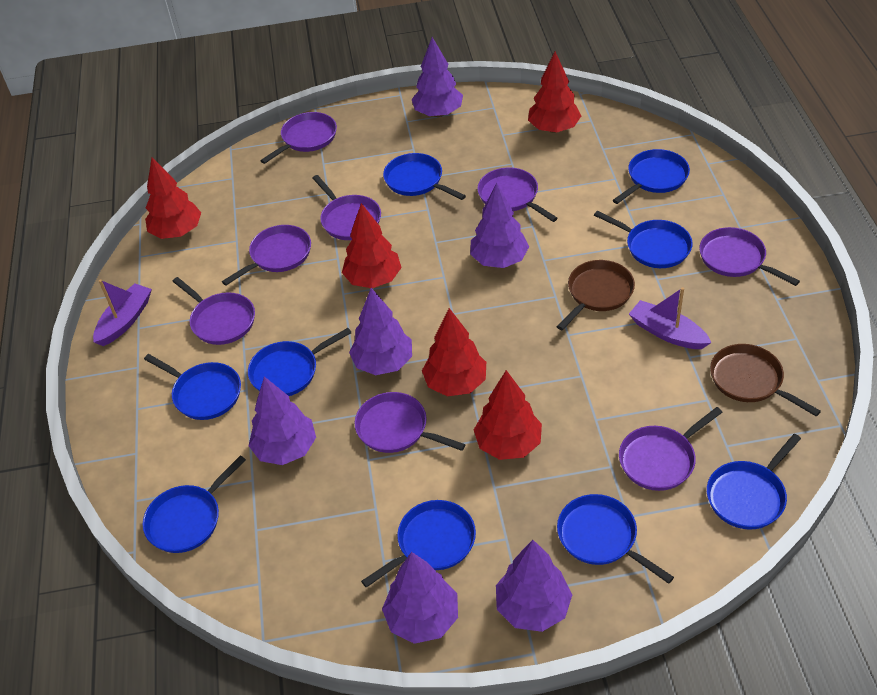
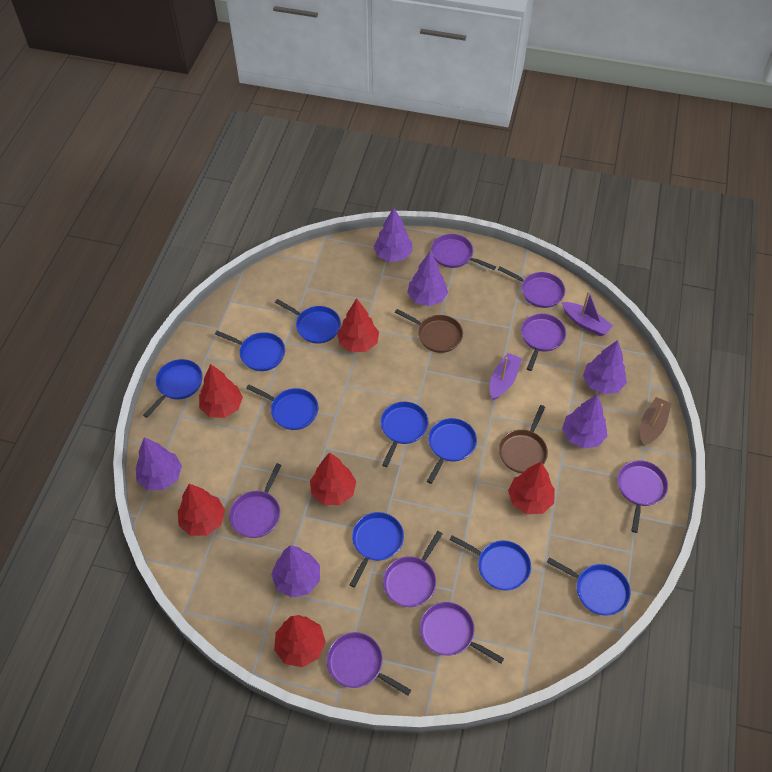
brown boat: none = 0 -> [640,397,671,446] = 1
red tree: [145,157,201,239] [342,203,402,288] [422,308,486,396] [474,370,542,460] [528,52,581,133] = 5 -> [178,483,225,536] [199,364,243,418] [274,615,326,667] [310,452,356,505] [337,298,379,352] [508,462,555,514] = 6

